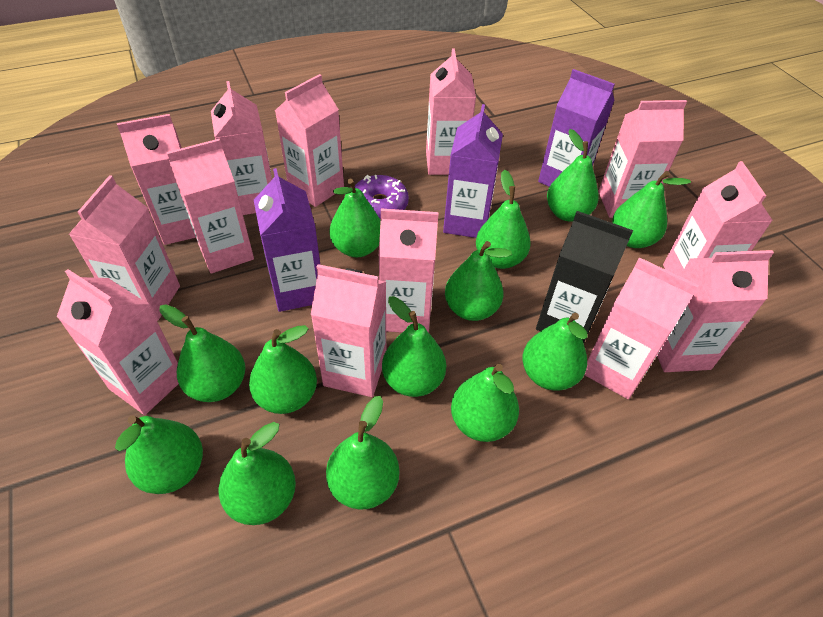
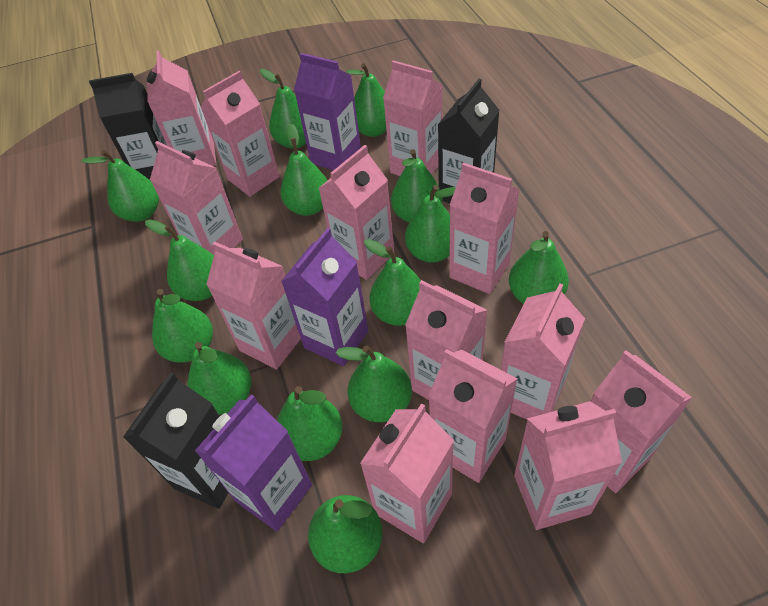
black carton: [536,211,633,343] = 1 -> [89,73,167,181] [123,372,228,509] [438,79,500,203] = 3
green pear: [115,415,203,494] [159,304,245,402] [218,422,296,525] [249,325,317,414] [326,396,399,509] [329,179,381,257] [382,296,446,397] [445,241,512,321] [451,364,519,442] [476,170,531,269] [522,313,588,390] [547,129,599,222] [612,171,691,248] = 13 -> [81,150,159,222] [145,219,214,301] [152,289,213,363] [187,342,252,415] [260,69,306,149] [277,386,342,461] [280,123,328,216] [308,495,382,573] [336,345,412,422] [346,63,386,137] [364,239,421,326] [391,149,443,223] [405,185,456,263] [509,231,569,304] = 14
purple donut: [355,175,409,220] = 1 -> none = 0

